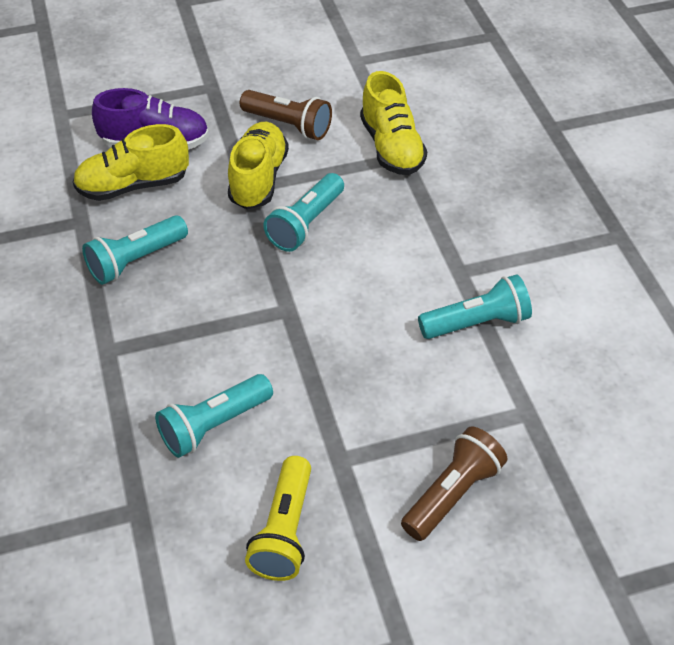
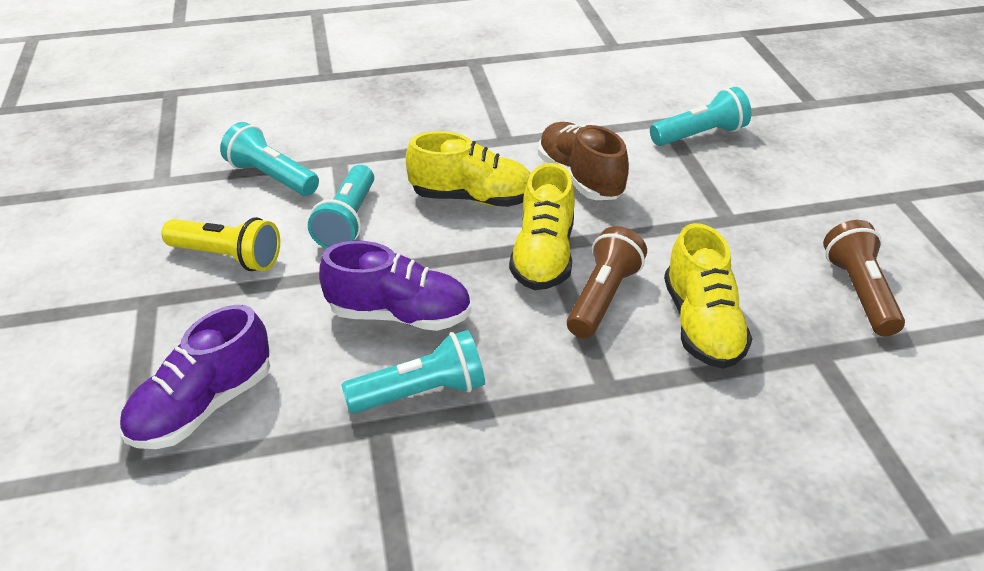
brown shoe: none = 0 -> [538,122,629,200] = 1
purple shoe: [92,88,209,150] = 1 -> [120,305,270,449] [319,241,471,331] = 2

